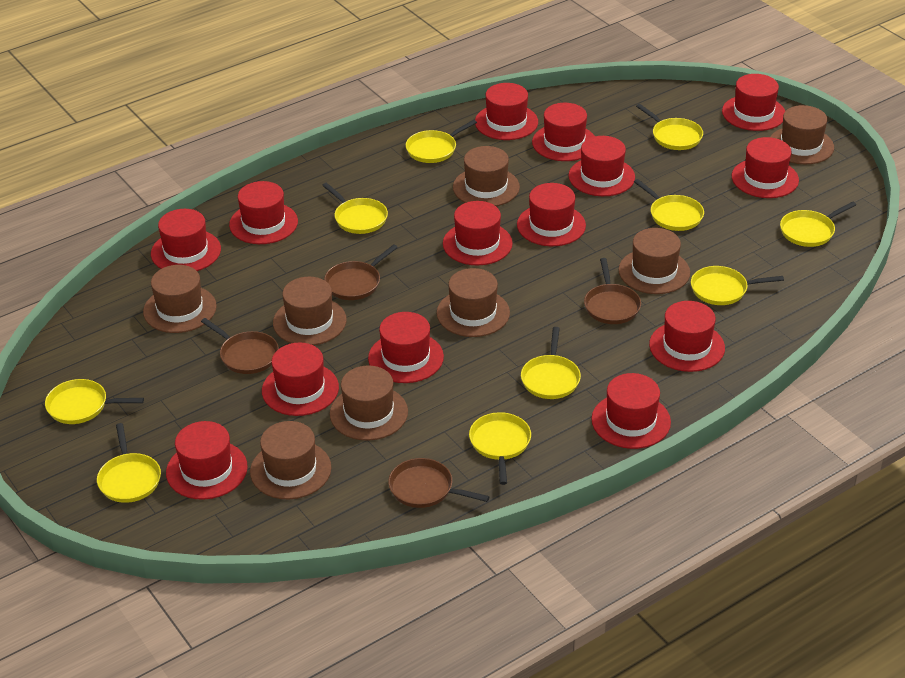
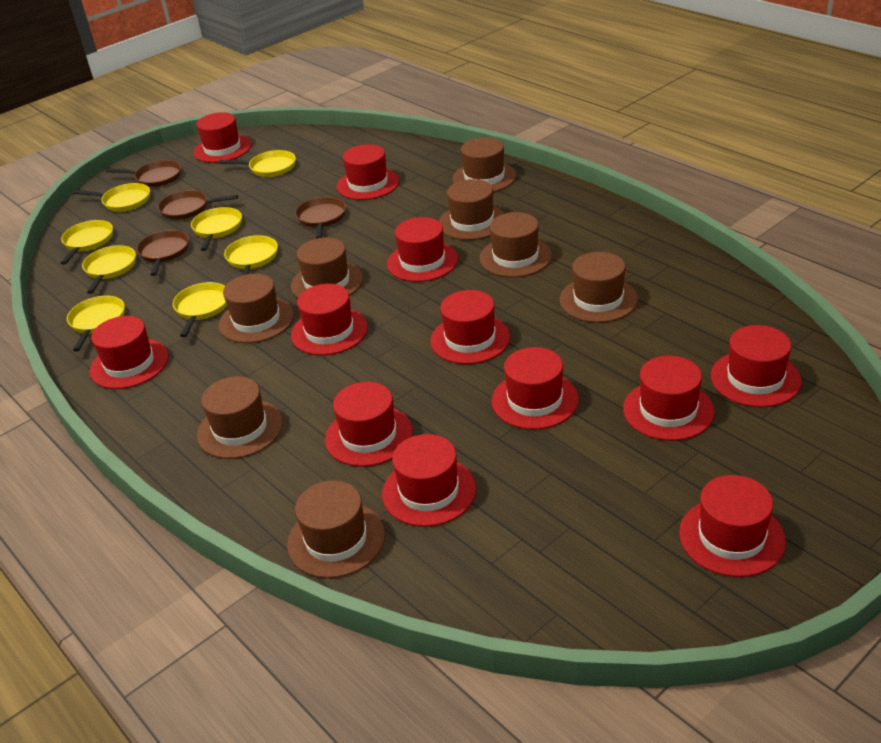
red hat: [151,209,221,271] [166,421,248,500] [229,181,298,244] [262,342,339,416] [368,312,444,383] [443,201,513,265] [475,83,538,140] [517,183,586,246] [532,103,594,161] [568,136,635,196] [591,373,671,449] [649,301,725,372] [722,74,785,131] [732,137,799,198] = 14 -> [90,316,169,389] [193,112,251,163] [291,284,368,355] [325,382,413,467] [337,144,399,200] [382,434,476,527] [387,217,458,282] [430,290,510,364] [491,347,579,429] [623,356,715,441] [679,475,786,577] [711,325,802,407] = 12
yellow pan: [45,379,144,424] [97,423,161,503] [322,183,388,234] [406,120,477,163] [469,412,531,485] [521,327,581,399] [634,179,704,231] [636,104,703,150] [691,266,784,305] [780,201,856,247] = 10 -> [61,220,113,265] [67,296,125,352] [74,183,150,212] [82,245,136,294] [173,282,227,337] [191,207,242,251] [219,150,296,177] [224,235,278,275] = 8

